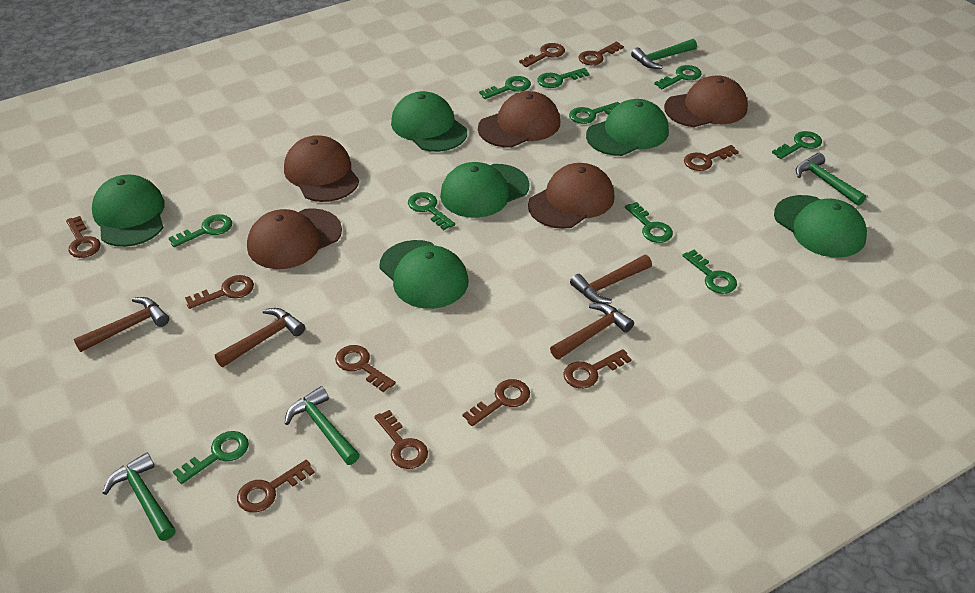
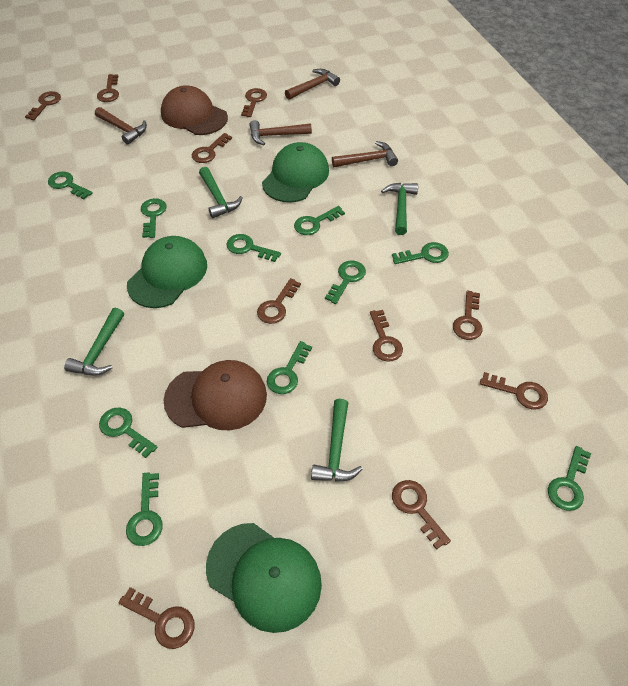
brown cap: [247,208,342,269] [284,135,359,202] [478,91,560,148] [528,163,615,229] [664,75,748,127] = 5 -> [161,85,228,135] [164,360,267,430] = 2
green cap: [92,175,165,247] [379,240,469,309] [391,91,467,152] [440,162,530,218] [586,99,669,156] [774,195,867,258] = 6 -> [127,236,207,308] [206,523,322,633] [262,142,329,203] = 3

